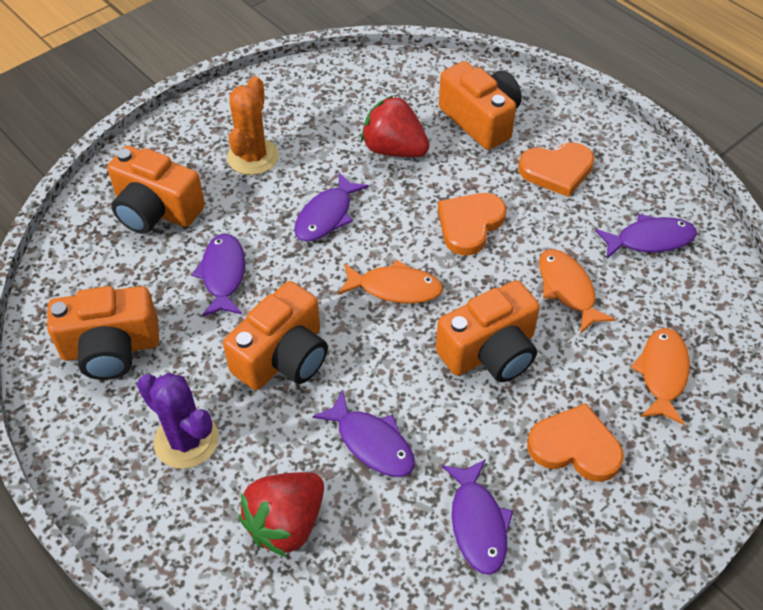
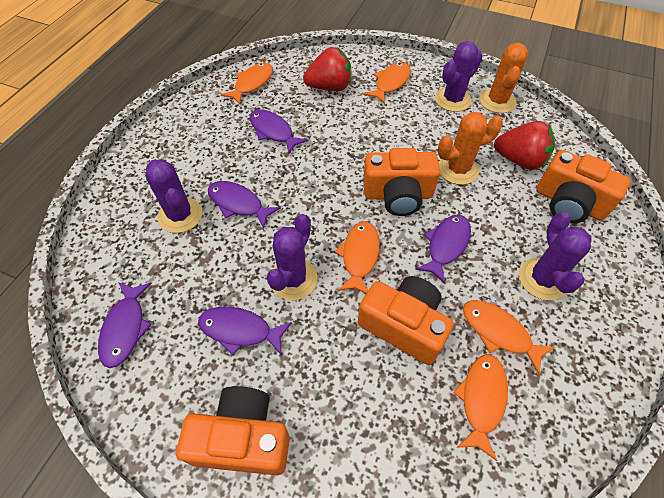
orange cactus: [227,76,279,175] = 1 -> [437,112,503,185] [479,43,528,113] = 2
orange camera: [47,286,159,380] [107,146,205,234] [223,281,328,390] [436,280,540,382] [439,61,522,150] = 5 -> [176,386,290,475] [358,276,453,365] [363,148,440,216] [536,150,631,223] = 4
orange fish: [338,260,443,304] [539,249,616,334] [631,328,690,425] = 3 -> [221,63,273,104] [335,222,380,294] [364,62,411,104] [453,354,508,461] [463,300,555,375] = 5
orange heart: [438,193,506,255] [518,143,594,197] [527,403,624,482] = 3 -> none = 0
purple cactus: [137,373,219,469] = 1 -> [146,159,202,233] [267,214,318,300] [435,41,483,112] [519,212,592,300] = 4

